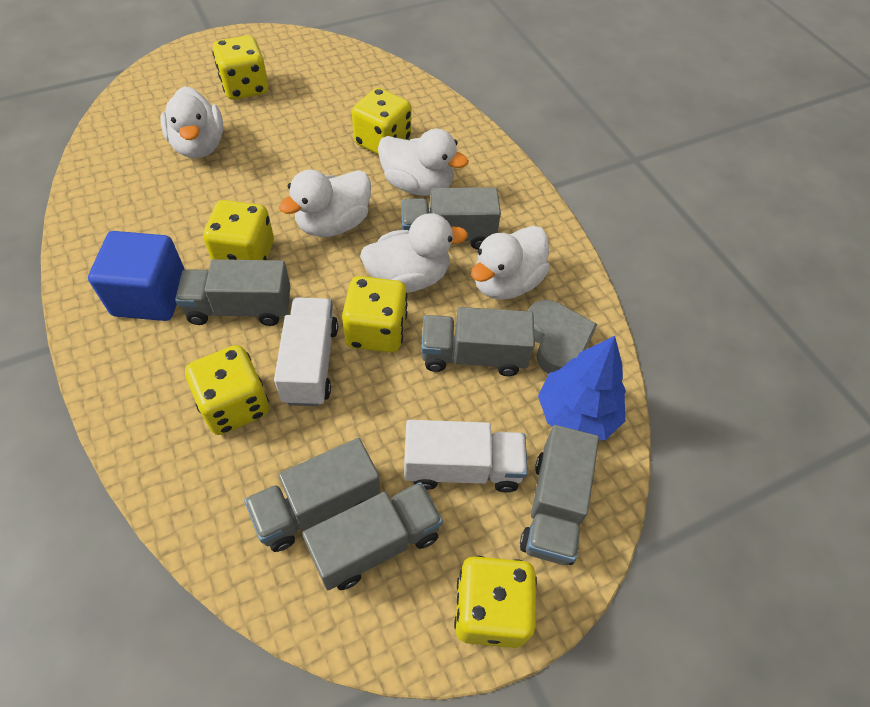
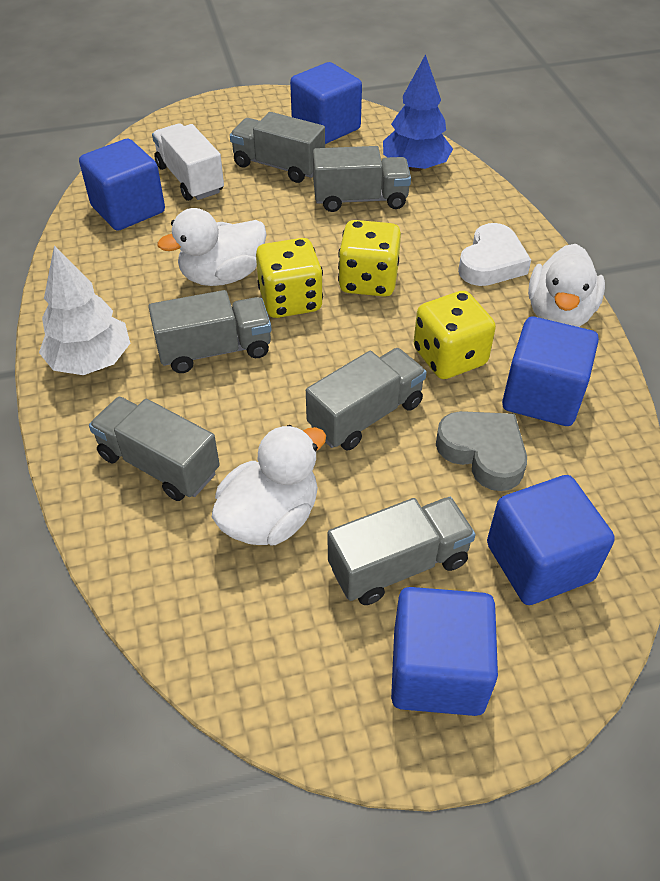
blue cube: [88,231,185,321] = 1 -> [79,139,165,231] [290,62,362,144] [391,587,498,716] [487,475,615,605] [502,317,599,426] = 5
white duck: [160,86,224,158] [279,170,371,237] [360,214,468,293] [378,129,469,196] [471,226,550,300] = 5 -> [157,208,267,286] [212,425,326,545] [528,244,605,327] = 3
white heart: none = 0 -> [458,223,531,286] = 1
white tree: none = 0 -> [39,245,130,375] = 1
white truck: [274,297,338,406] [404,420,528,493] = 2 -> [152,123,224,201] = 1
yellow dice: [185,345,269,435] [203,200,274,260] [212,35,268,100] [342,276,408,353] [352,88,412,155] [454,556,537,648] = 6 -> [256,238,323,318] [338,220,401,297] [414,291,496,379] = 3

